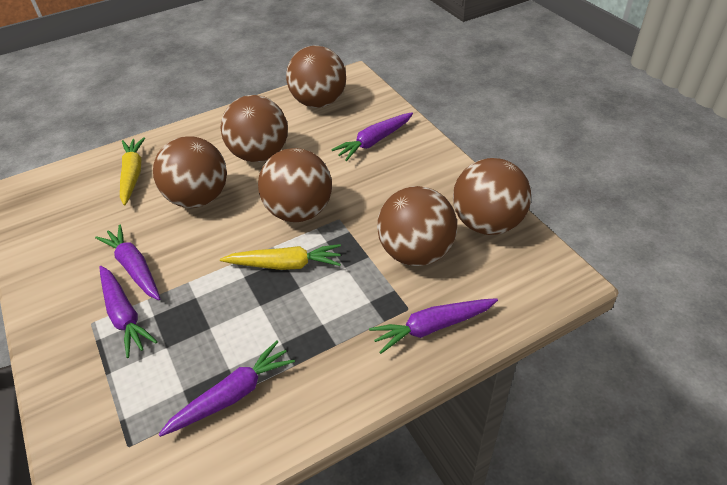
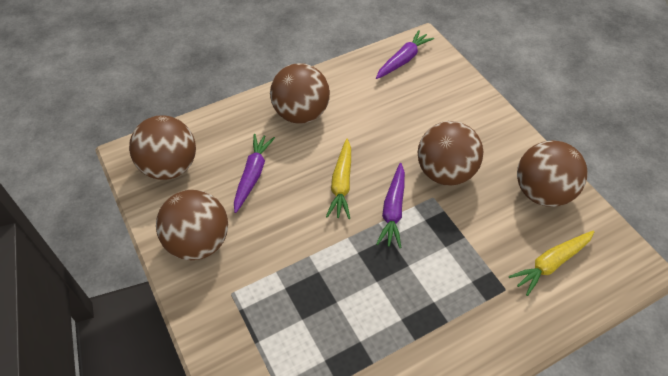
brown ball: [153,136,227,208] [221,95,288,162] [258,148,332,222] [286,46,346,108] [377,186,457,266] [453,158,531,235] = 6 -> [129,115,196,180] [156,190,228,260] [270,63,330,124] [418,121,483,186] [517,140,588,207] = 5
purple carrot: [95,225,160,300] [99,266,158,358] [158,340,295,437] [331,112,413,161] [369,298,498,354] = 5 -> [234,134,275,213] [376,30,434,79] [376,163,405,248] = 3

